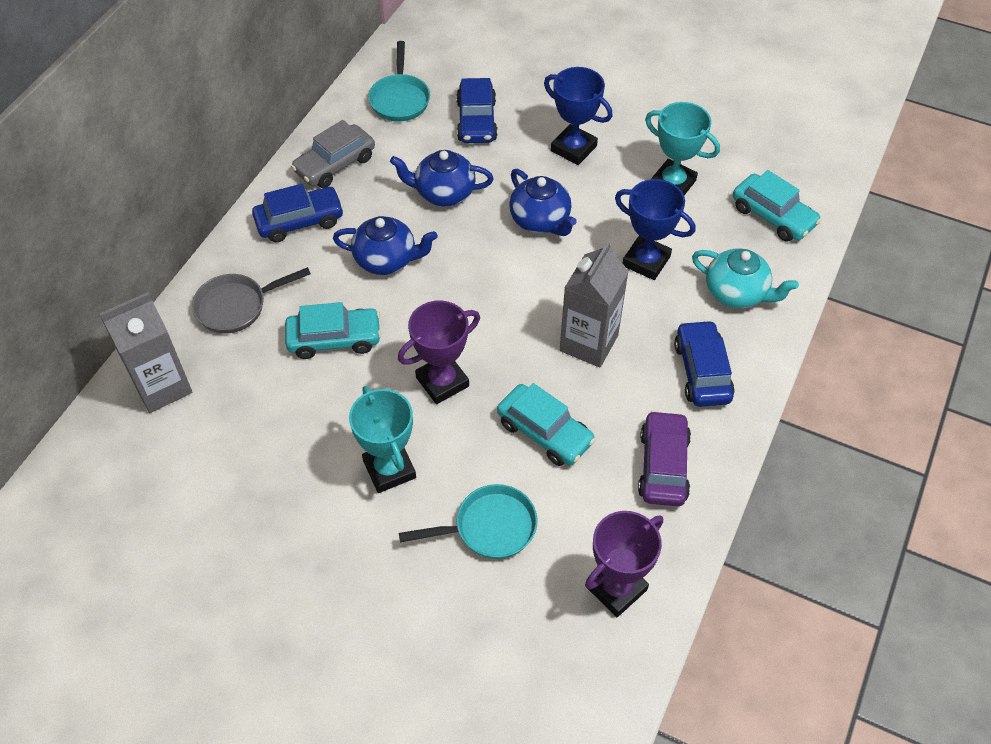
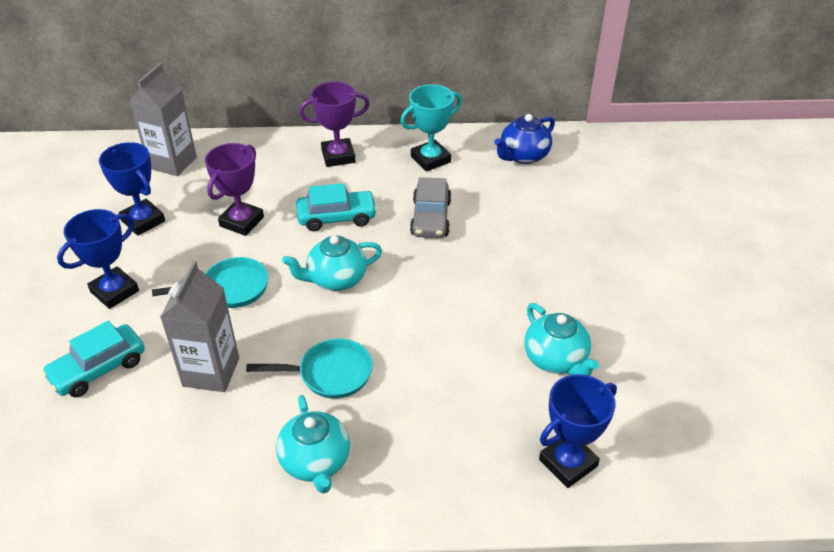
blue car: [252,184,344,242] [456,78,498,143] [674,320,735,407] = 3 -> none = 0
blue teapot: [333,216,438,275] [390,150,494,206] [509,169,577,236] = 3 -> [494,114,555,164] = 1
blue trophy: [544,67,613,165] [615,179,695,280] = 2 -> [57,209,139,309] [99,142,165,236] [539,374,617,488] = 3
grey pan: [192,267,311,334] = 1 -> none = 0
purple car: [638,410,691,506] = 1 -> none = 0
turquoise car: [285,302,382,359] [497,383,596,466] [733,170,821,242] = 3 -> [42,321,145,398] [296,183,377,231] = 2
turquoise teapot: [692,249,799,308] = 1 -> [276,395,350,493] [282,235,382,291] [524,303,599,376] = 3
turquoise trophy: [349,386,416,493] [645,102,720,195] = 2 -> [400,84,462,172] = 1

